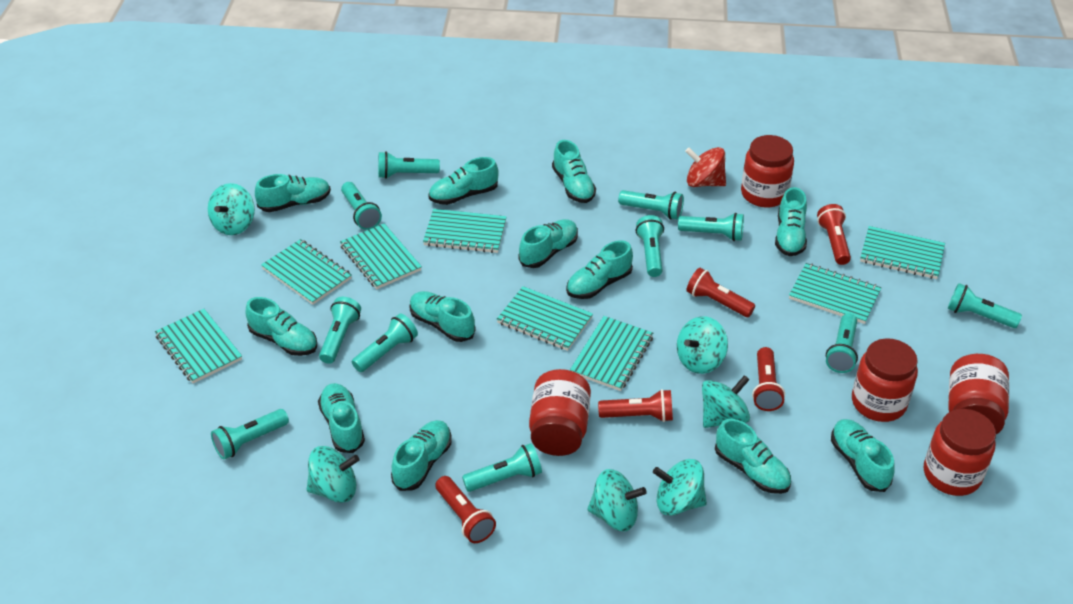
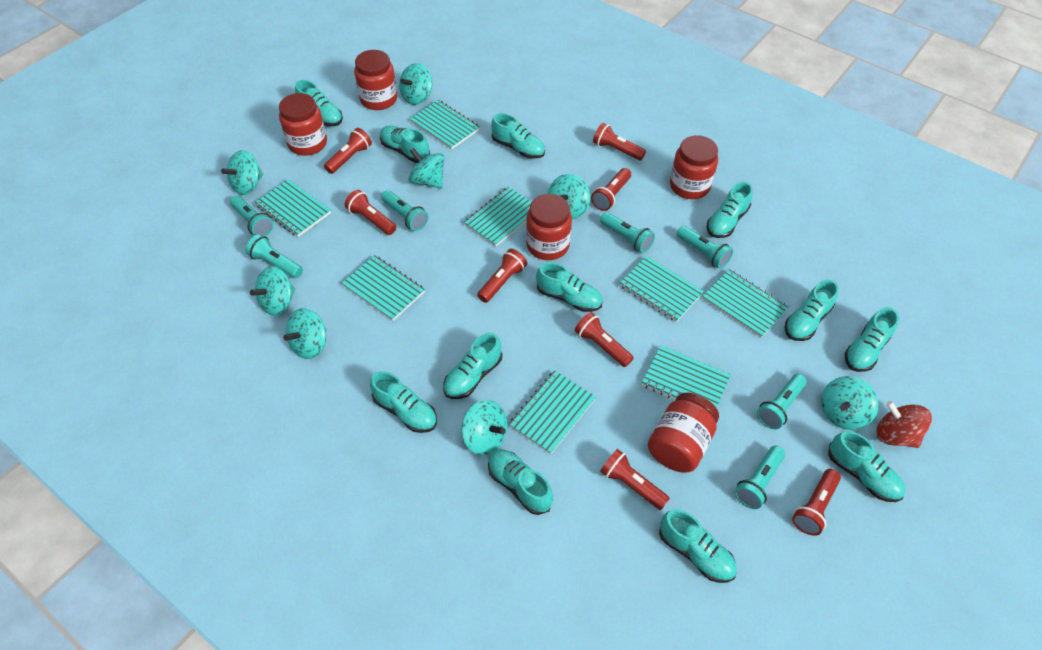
red flashlight: [435,476,496,543] [598,389,673,422] [686,268,755,317] [752,347,785,411] [817,204,851,265] = 5 -> [324,128,372,174] [345,190,396,235] [477,249,527,303] [575,312,634,367] [591,168,631,211] [593,123,646,161] [600,449,670,510] [792,469,841,536] = 8
turquoise flashlight: [211,409,289,460] [319,297,361,364] [341,182,382,230] [352,313,418,372] [378,151,440,179] [462,443,542,492] [618,190,684,220] [636,215,664,277] [678,213,744,241] [826,313,858,373] [948,283,1022,328] = 11 -> [230,196,274,236] [246,234,303,278] [381,190,428,231] [600,212,655,253] [677,226,733,269] [734,446,785,509] [757,374,807,429] = 7
turquoise spinning top: [208,183,255,235] [307,446,359,503] [587,469,647,531] [653,459,707,516] [677,316,728,374] [702,375,750,428] = 6 -> [221,150,263,195] [250,266,295,316] [283,308,327,359] [399,63,432,105] [409,148,444,189] [461,400,508,455] [548,174,590,219] [821,376,879,430] = 8

